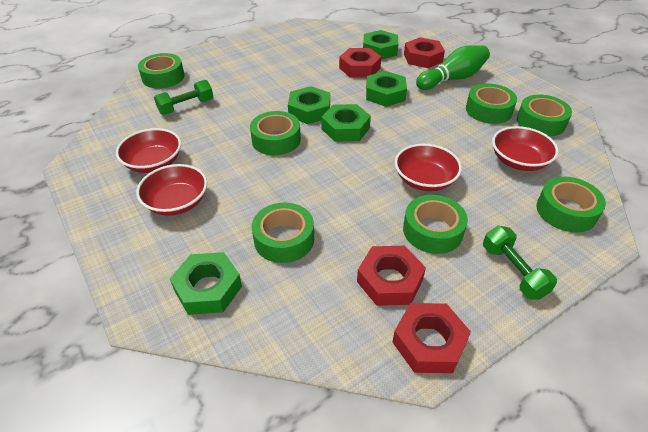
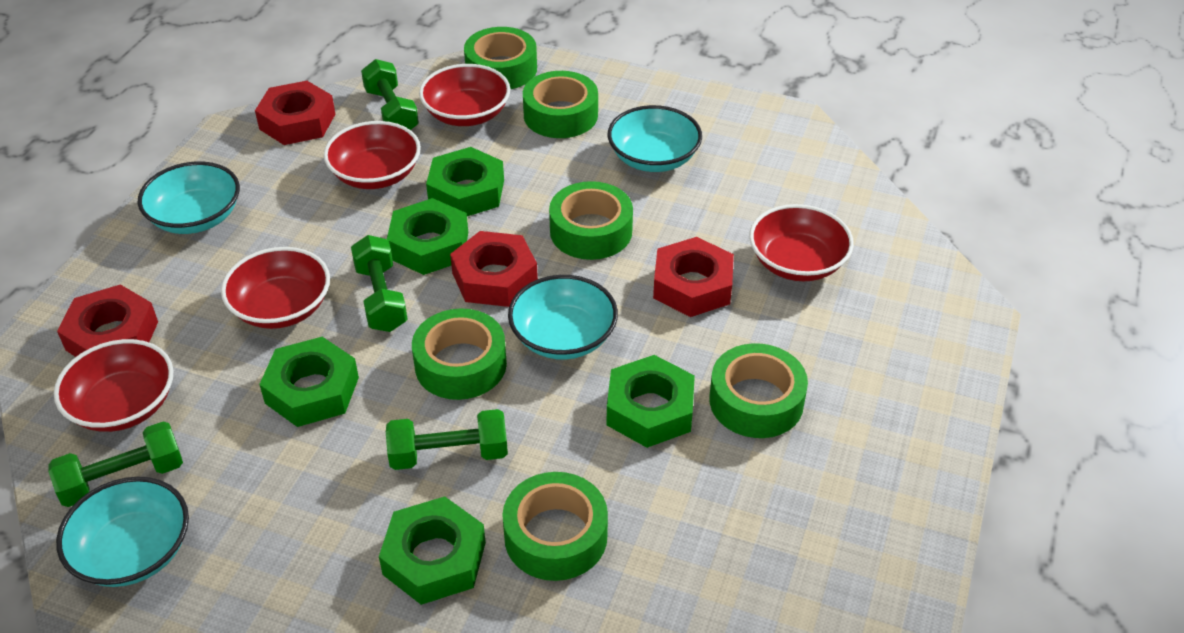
green bowling pin: [416,45,490,90] = 1 -> none = 0
green dumbbell: [154,80,213,115] [483,226,557,300] = 2 -> [48,422,183,507] [351,235,408,332] [361,59,419,130] [386,409,508,470] = 4
green tape: [138,53,184,89] [250,111,301,155] [252,202,314,263] [403,195,468,254] [466,84,517,124] [517,95,572,137] [536,177,606,233] = 7 -> [412,308,507,400] [464,27,537,89] [502,472,608,581] [523,71,598,138] [549,181,633,260] [709,343,808,438] = 6
red bowl: [116,128,181,173] [136,164,207,216] [395,144,462,191] [492,126,559,171] = 4 -> [54,339,174,432] [221,247,330,329] [324,121,421,189] [419,64,510,126] [749,204,854,281] = 5
turquoise bowl: none = 0 -> [56,477,189,587] [138,161,240,234] [508,275,618,360] [608,105,702,172] = 4

